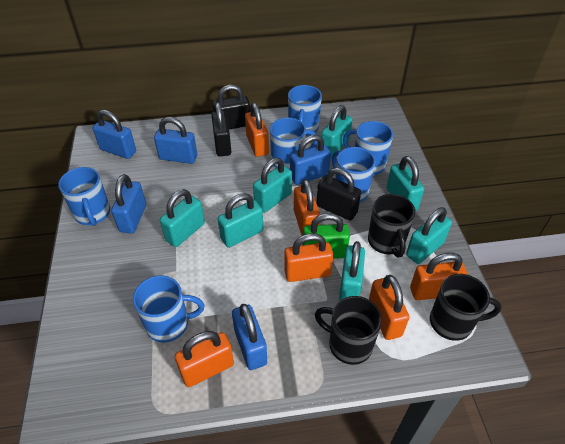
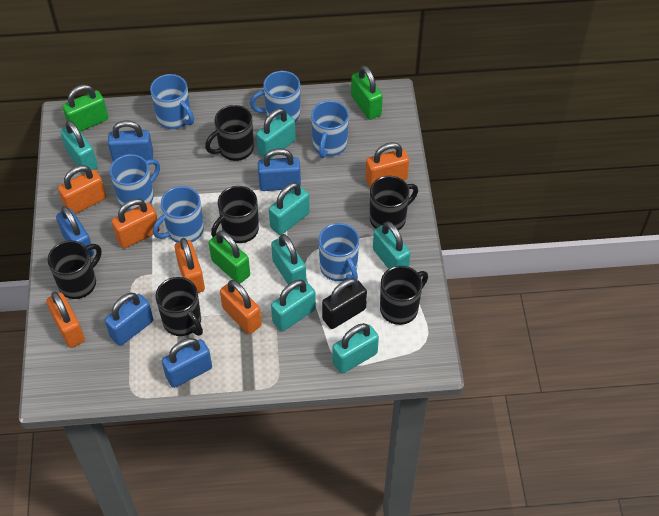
black mug: [315,296,382,365] [368,194,415,258] [430,274,502,341] = 3 -> [48,241,101,299] [156,277,203,336] [205,105,254,161] [211,186,259,243] [370,176,418,230] [380,266,428,325] = 6
black padlock: [212,102,231,156] [213,85,250,129] [316,168,361,221] = 3 -> [322,278,367,329] = 1
green padlock: [302,213,350,259] = 1 -> [62,85,108,132] [209,231,250,284] [351,65,383,120] = 3

